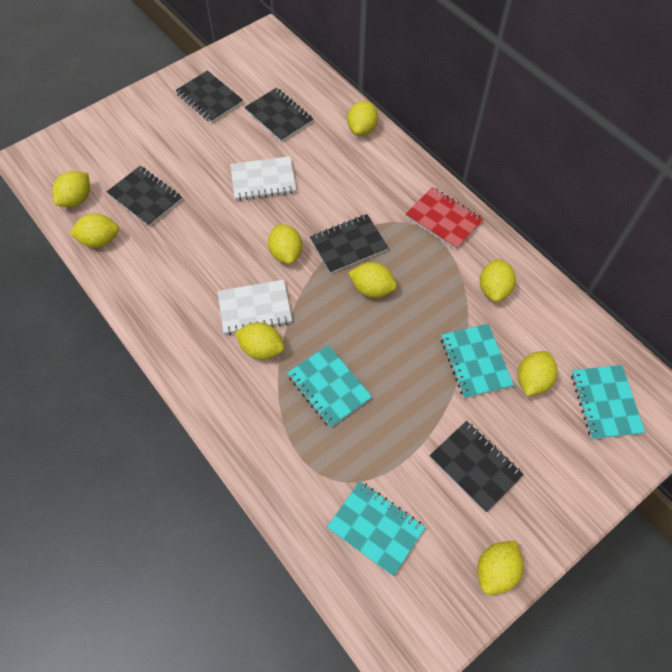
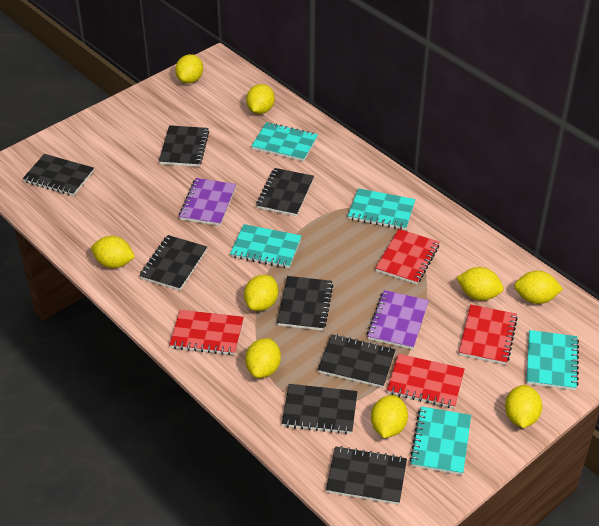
black notebook: [107,166,182,227] [176,70,243,123] [245,88,313,142] [310,214,389,274] [429,421,524,512] = 5 -> [23,154,94,196] [139,235,207,291] [159,125,209,167] [256,168,314,216] [277,276,333,331] [282,384,358,434] [318,334,396,388] [326,446,407,505] = 8
purple notebook: none = 0 -> [179,178,236,226] [367,290,429,350] = 2
red notebook: [405,187,484,250] = 1 -> [169,310,244,355] [375,229,439,285] [387,354,465,408] [459,304,518,365] = 4
turquoise notebook: [287,345,372,428] [327,481,425,576] [441,324,514,399] [571,365,645,439] = 4 -> [230,224,302,268] [252,122,318,161] [348,188,416,230] [410,406,471,475] [526,330,579,390] = 5
white notebook: [217,280,292,335] [230,156,296,201] = 2 -> none = 0

